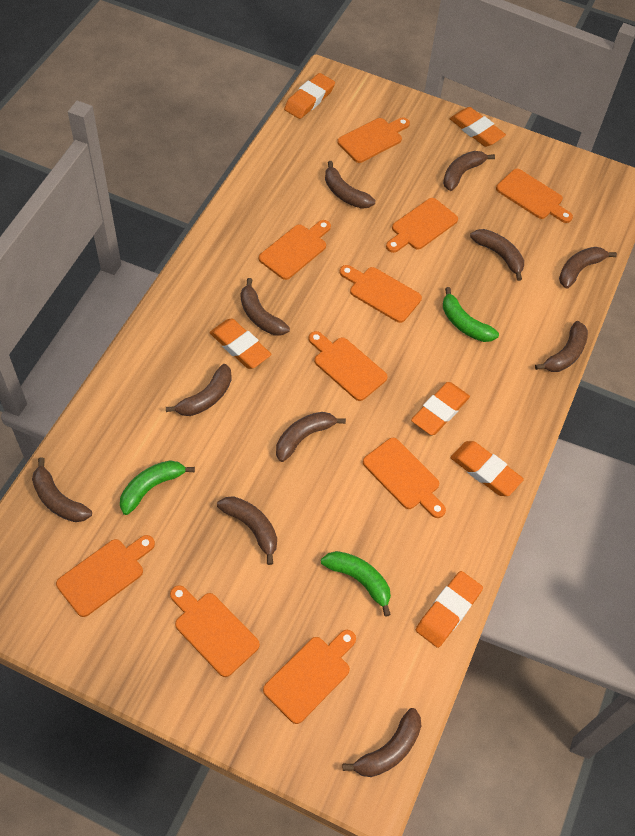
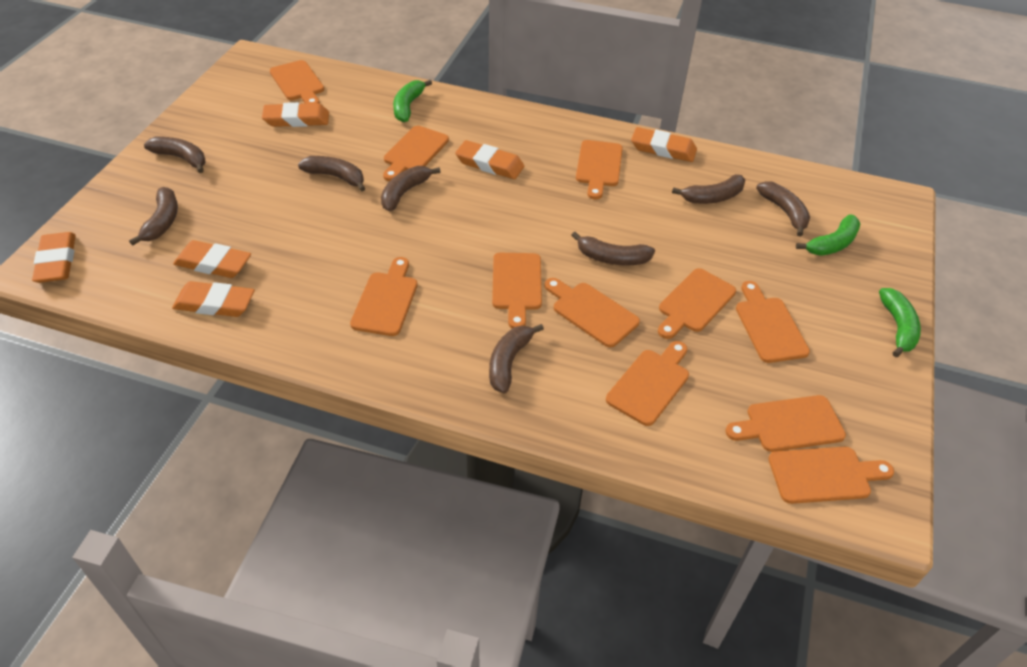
brown banana: [32,457,92,522] [166,364,232,416] [217,496,277,565] [241,278,290,335] [276,412,346,462] [325,161,375,209] [343,708,421,777] [443,151,495,191] [470,229,524,281] [535,321,588,372] [559,247,617,289] = 11 -> [129,187,178,246] [144,136,205,173] [298,156,365,192] [381,166,441,211] [489,324,544,394] [571,232,655,265] [672,174,745,204] [756,181,810,236] = 8
orange cutting board: [56,535,155,617] [170,585,260,677] [259,220,331,280] [263,630,356,724] [308,331,388,401] [337,117,410,163] [340,265,422,323] [363,438,446,518] [386,198,458,253] [496,169,573,223] = 10 -> [270,60,324,104] [350,257,417,336] [383,126,449,181] [492,253,542,329] [544,278,640,348] [576,140,623,200] [606,341,689,426] [658,268,736,339] [725,395,846,452] [736,281,810,363] [768,447,894,504] = 11

